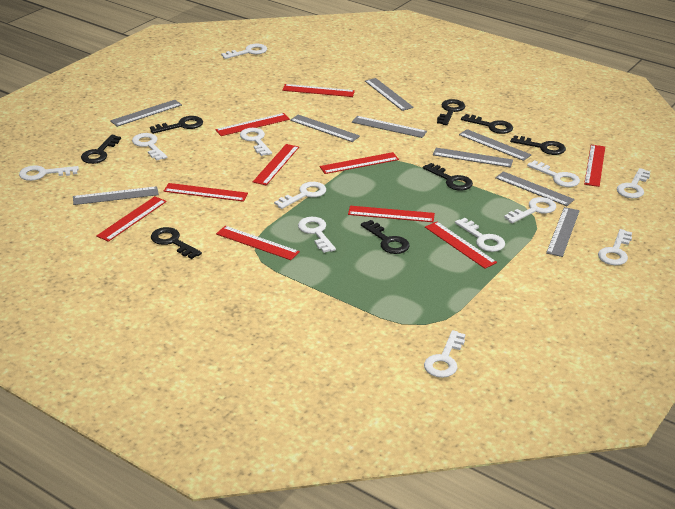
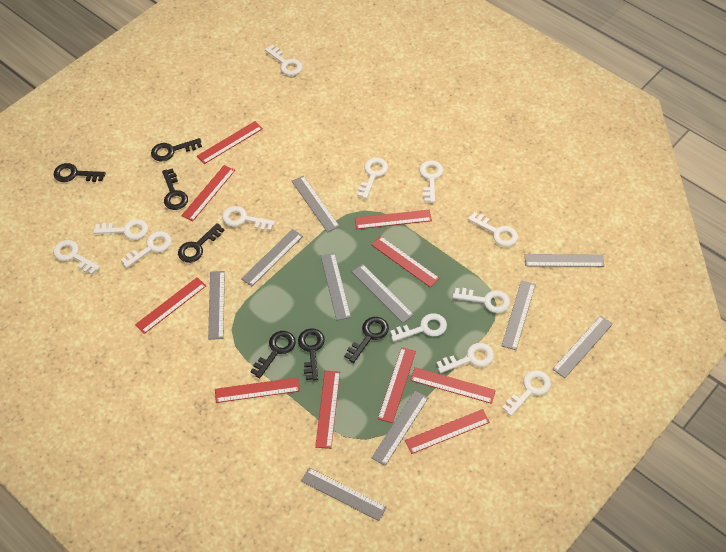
black key: [81,135,121,164] [150,116,203,134] [151,227,202,259] [361,220,410,254] [423,163,473,191] [437,99,465,125] [461,114,513,134] [510,135,566,155] = 8 -> [54,163,106,182] [151,138,202,161] [162,168,188,210] [178,223,224,263] [250,331,296,379] [298,329,325,381] [344,317,389,363] = 7
grey ruler: [73,186,159,205] [110,100,182,127] [290,114,360,142] [352,116,427,138] [365,78,414,111] [433,148,513,168] [459,129,531,161] [495,171,575,206] [546,207,580,257] = 9 -> [208,271,225,340] [241,229,303,286] [292,175,340,233] [301,468,387,521] [321,253,351,320] [352,264,414,323] [372,391,428,466] [502,280,536,350] [525,254,604,267] [552,315,613,378] = 10

